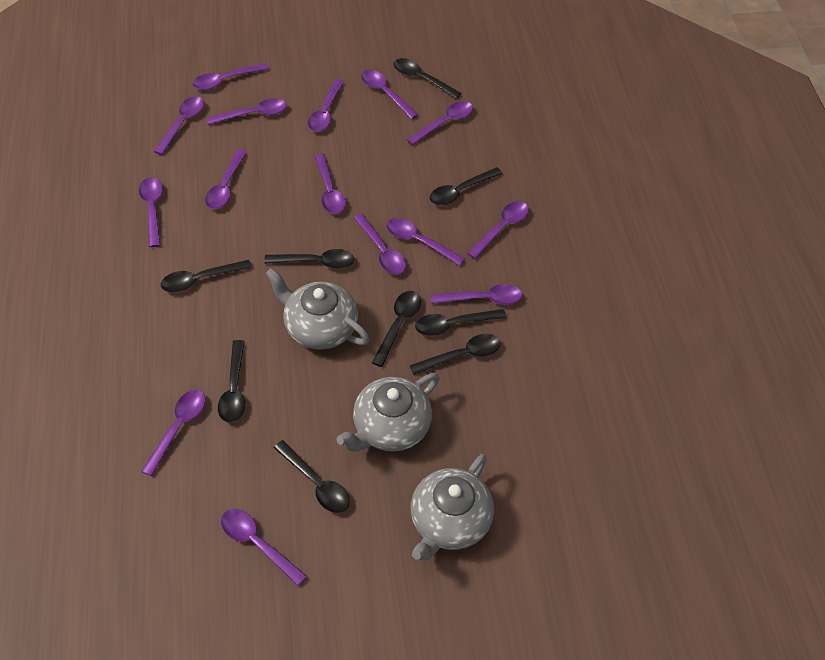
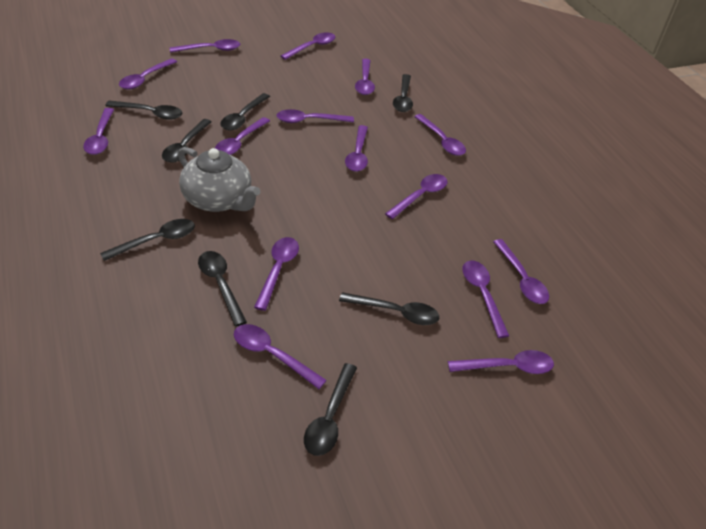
black spoon: [161,260,252,292] [218,340,245,423] [264,249,354,269] [274,440,350,513] [372,291,421,367] [394,58,461,99] [410,334,501,375] [415,309,506,336] [430,167,502,205] = 9 -> [100,219,195,261] [105,100,182,120] [162,119,212,163] [198,251,247,326] [221,93,270,130] [304,363,357,456] [339,292,439,325] [393,74,413,112] = 8
grey teapot: [265,268,370,350] [336,373,439,452] [411,454,494,561] = 3 -> [178,147,260,212] = 1

